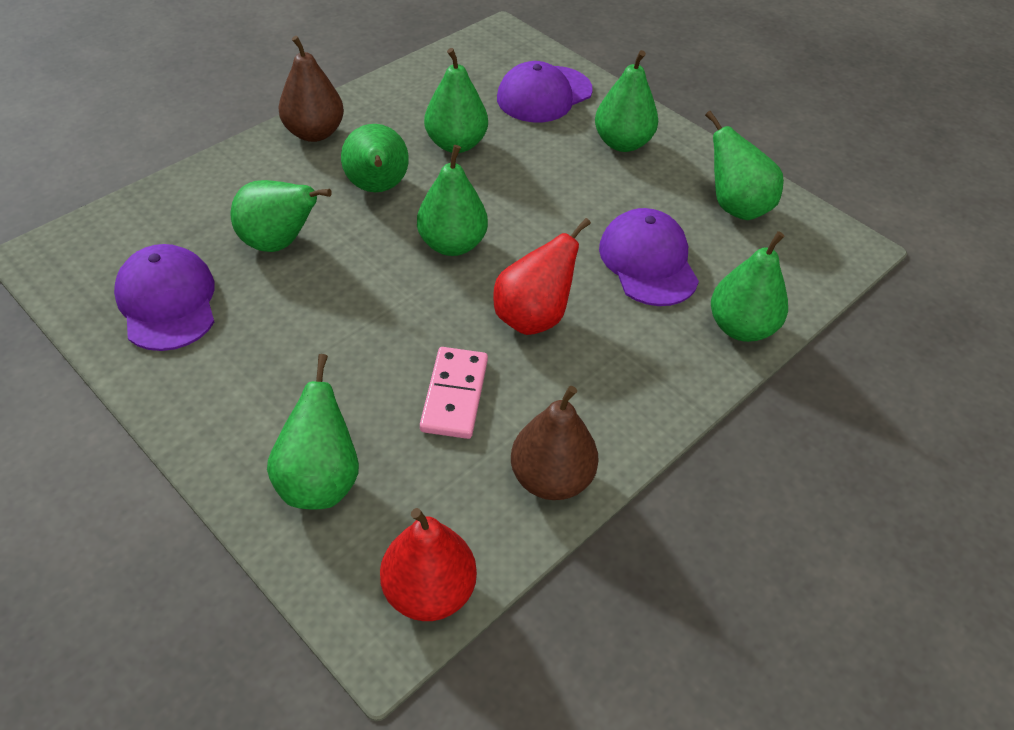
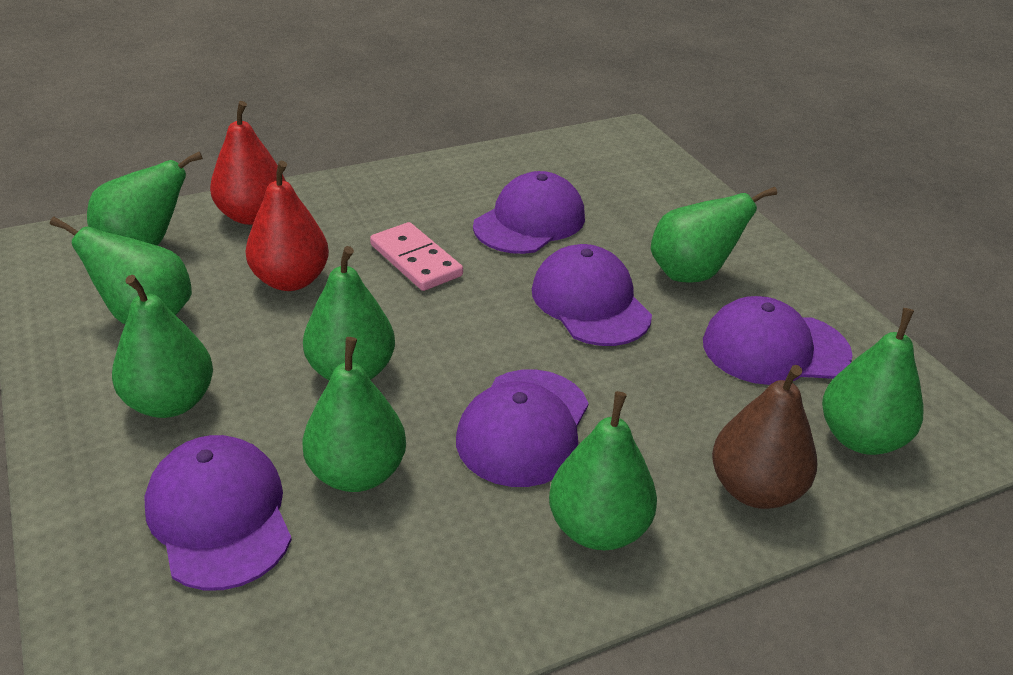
brown pear: [278,36,344,142] [511,386,599,500] = 2 -> [712,365,818,509] = 1
purple cap: [114,244,215,351] [497,61,593,123] [599,208,699,306] = 3 -> [144,435,292,590] [456,370,589,487] [473,171,585,254] [532,244,652,346] [703,296,853,385] = 5

